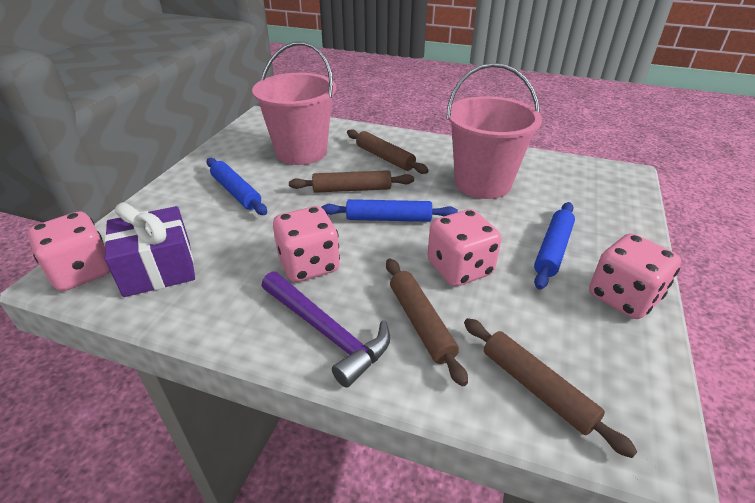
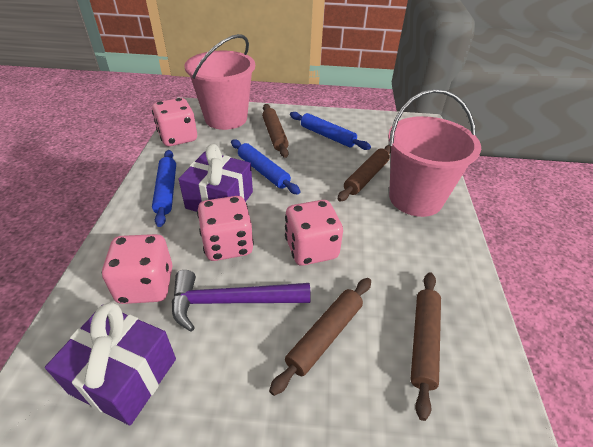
purple gift: [104,202,195,297] = 1 -> [45,302,176,425] [179,144,253,212] = 2

